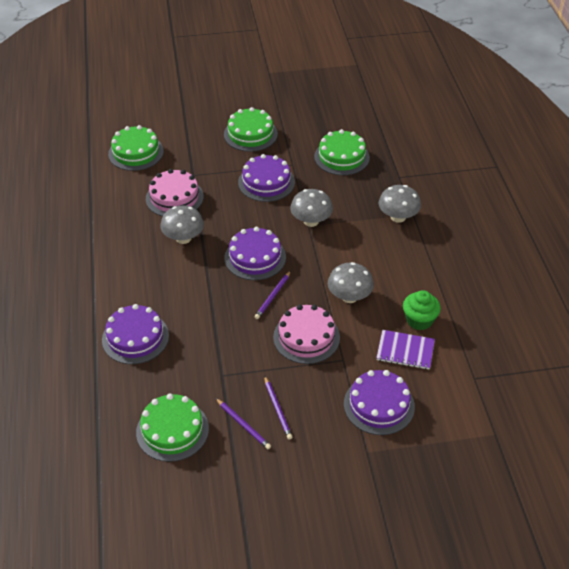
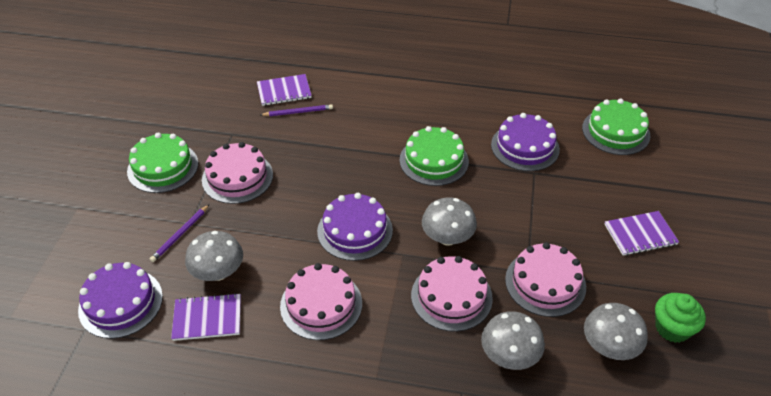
green cake: [108,125,164,171] [136,393,209,462] [224,107,278,152] [314,129,370,175] = 4 -> [127,133,198,193] [400,126,469,186] [582,99,650,155] = 3
pink cake: [146,169,204,216] [273,304,340,364] = 2 -> [202,142,273,204] [280,263,362,340] [411,256,493,332] [505,242,586,317] = 4
purple cake: [102,304,169,364] [224,227,286,280] [238,154,295,202] [344,370,415,435] = 4 -> [78,262,163,339] [317,193,393,261] [491,113,560,171] = 3
purple notebook: [376,330,435,370] = 1 -> [171,293,241,341] [257,74,312,106] [604,211,679,256] = 3
purple pencil: [215,398,271,449] [255,271,291,319] [264,376,293,440] = 3 -> [150,205,209,262] [261,104,333,116] = 2

